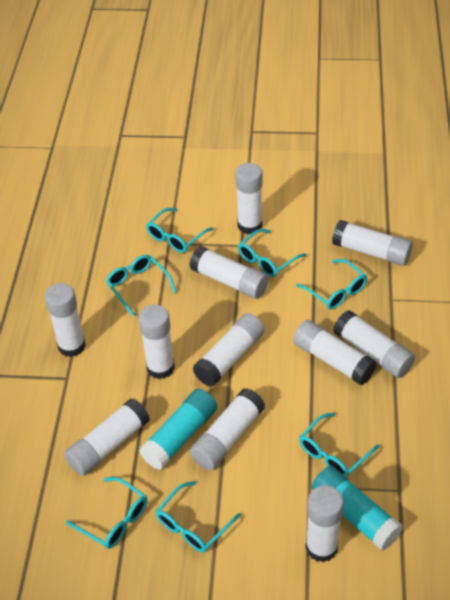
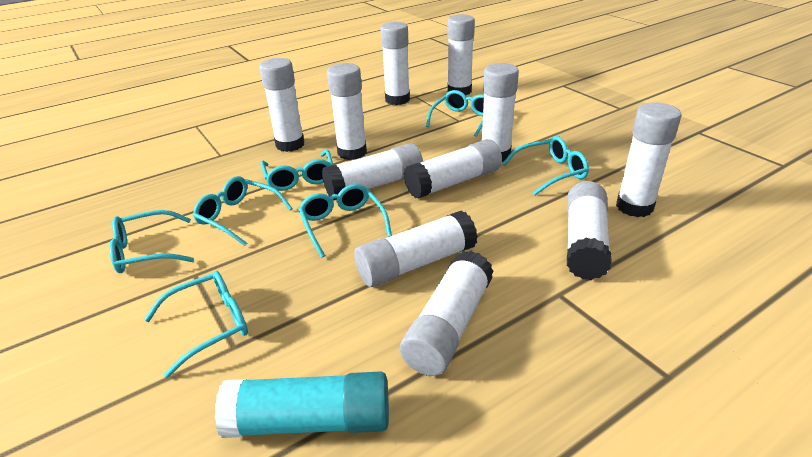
turquoise glue stick: [139,389,217,470] [312,466,403,551] = 2 -> [215,372,389,438] = 1

